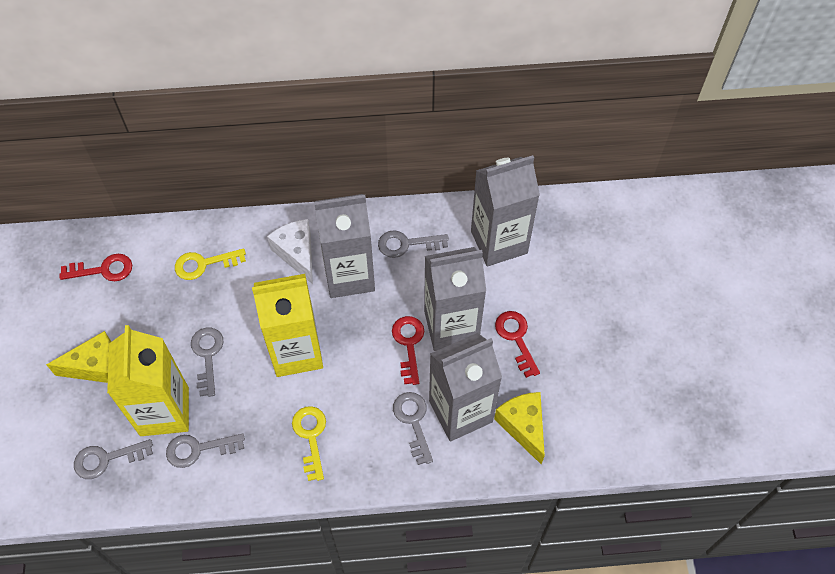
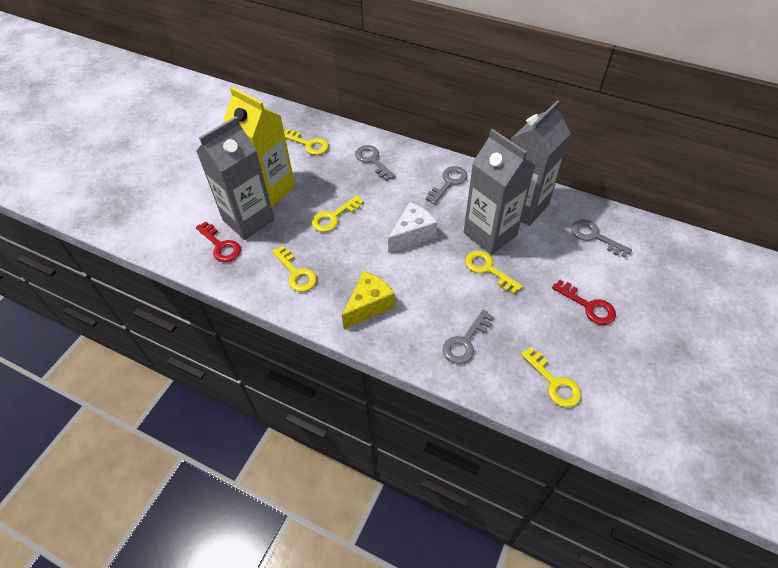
grey carton: [314,194,375,298] [424,247,486,351] [429,333,502,442] [471,155,540,266] = 4 -> [196,116,275,240] [464,129,536,255] [511,100,571,226] = 3
grey key: [74,439,153,479] [166,434,245,468] [191,328,224,397] [378,230,449,258] [393,392,433,465] = 5 -> [355,145,395,181] [426,166,468,204] [443,310,494,364] [571,219,632,258] = 4
red key: [59,254,132,281] [392,316,424,385] [495,311,540,378] = 3 -> [196,221,241,262] [552,280,616,325] = 2
yellow carton: [107,325,189,436] [252,274,323,377] = 2 -> [223,87,295,207] = 1
yellow cheese: [46,331,111,383] [494,392,545,464] = 2 -> [342,271,395,329] = 1
yellow key: [175,248,246,280] [292,406,326,481] = 2 -> [272,246,317,292] [284,129,329,155] [312,195,364,232] [465,251,523,294] [521,347,582,408] = 5

